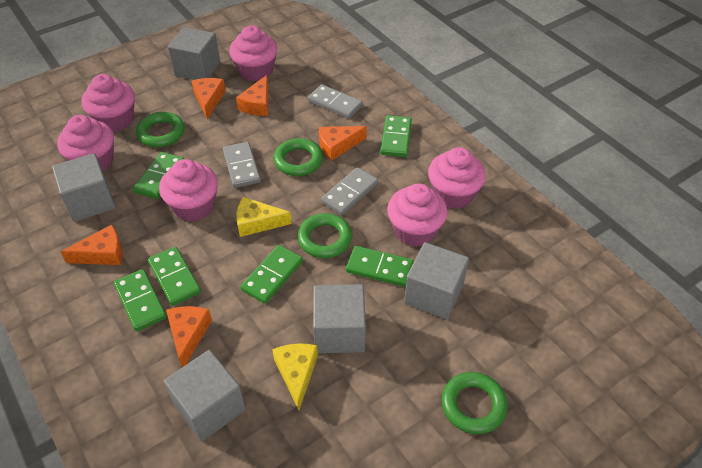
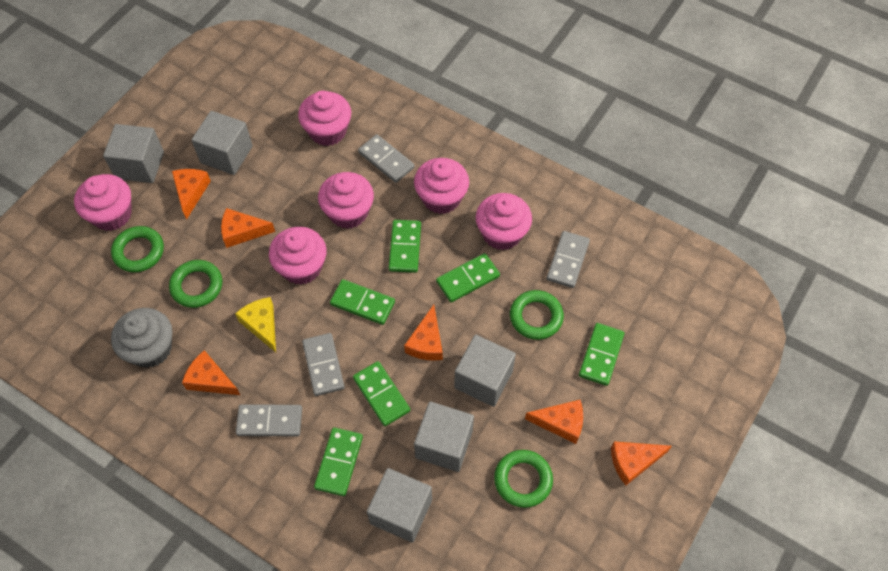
grey cupcake: none = 0 -> [111,308,173,368] = 1
grey domino: [223,142,261,188] [308,84,363,119] [321,167,378,215] = 3 -> [236,404,302,436] [302,333,345,396] [358,134,415,183] [547,231,590,288] = 4
orange cheese: [60,225,123,265] [166,306,212,367] [191,78,226,119] [236,75,268,116] [319,126,367,161] = 5 -> [172,169,211,220] [182,350,240,395] [221,208,275,248] [404,305,443,361] [525,400,583,444] [611,441,672,485] = 6
yellow cheese: [236,197,292,237] [272,343,318,410] = 2 -> [235,297,276,352] = 1

